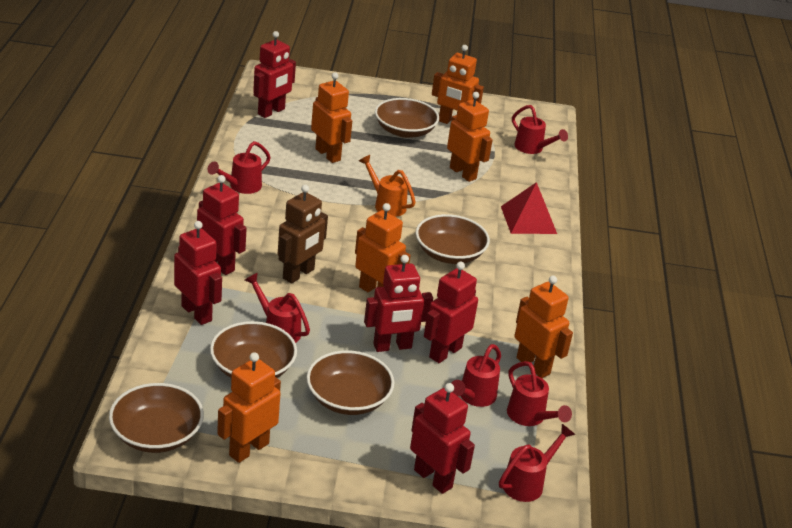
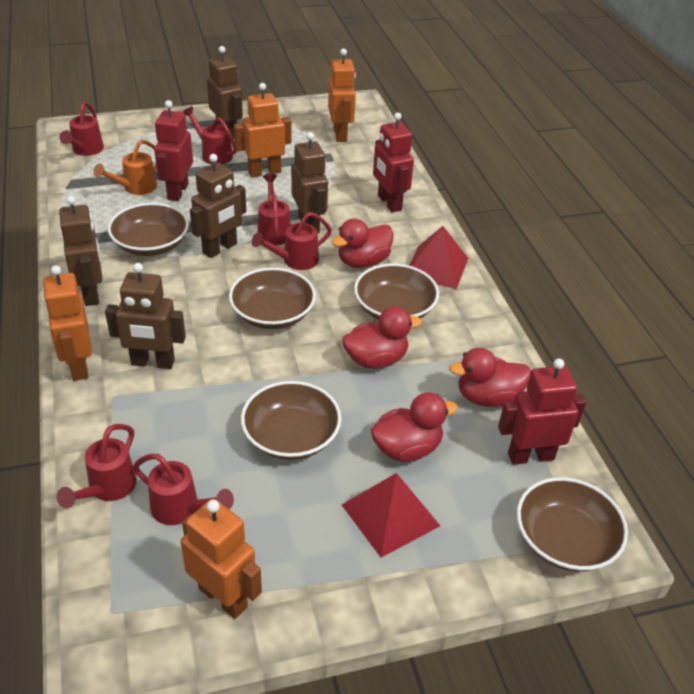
brown robot: [278,185,328,284] = 1 -> [59,196,103,306] [105,263,186,369] [190,154,246,258] [207,46,243,139] [291,132,328,233] = 5
orange robot: [217,352,281,463] [311,72,352,163] [355,203,411,292] [432,45,484,124] [447,92,493,182] [514,276,573,378] = 6 -> [43,265,92,381] [181,499,262,619] [234,83,291,177] [328,49,356,142] = 4
red duck: none = 0 -> [332,219,394,268] [342,306,422,369] [371,392,458,462] [449,348,531,407] = 4
red pyramid: [501,182,557,234] = 1 -> [342,473,440,558] [409,226,468,289] = 2
red robot: [174,221,222,325] [197,175,246,275] [253,31,296,118] [364,255,433,352] [410,383,475,494] [424,262,478,363] = 6 -> [154,100,193,201] [373,112,414,212] [498,359,586,465] = 3

